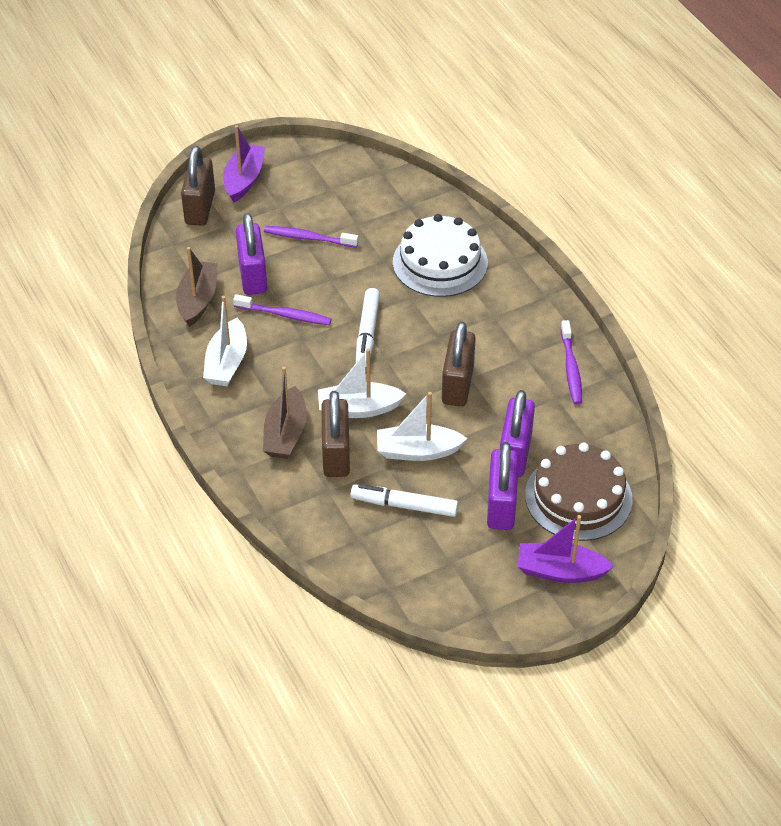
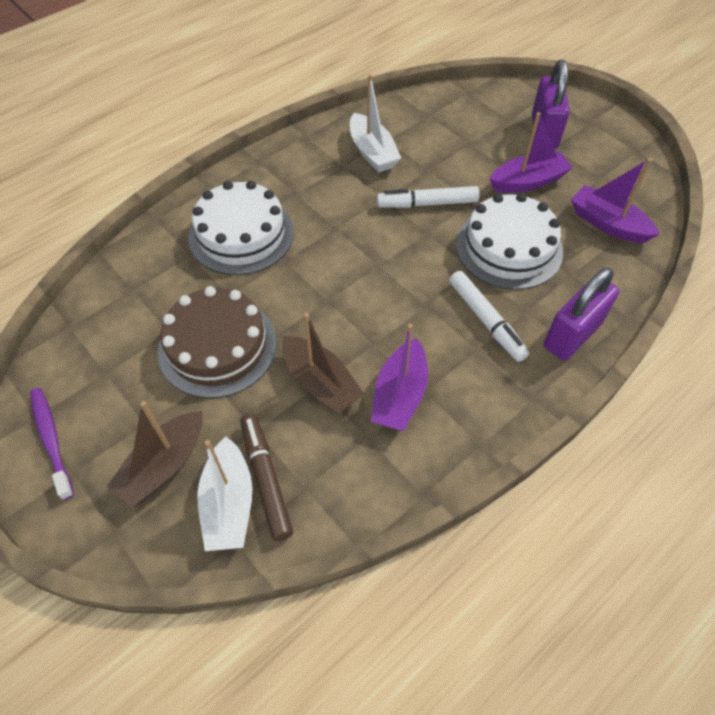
brown marker: none = 0 -> [240,414,293,541] = 1
brown padlock: [181,146,215,226] [322,391,350,477] [442,322,476,407] = 3 -> none = 0
purple boat: [223,125,265,203] [517,515,614,583] = 2 -> [371,324,428,431] [490,112,573,193] [571,158,660,243] = 3
purple padlock: [236,213,267,295] [487,442,518,530] [500,390,535,477] = 3 -> [532,60,570,149] [544,268,619,360] = 2
purple toothbrush: [233,294,331,325] [264,226,358,248] [561,320,582,405] = 3 -> [30,388,74,500] = 1
white boat: [203,296,247,386] [318,349,406,418] [377,392,467,461] = 3 -> [197,436,253,551] [350,74,401,172] = 2
white cake: [393,214,488,297] = 1 -> [189,181,294,275] [456,193,563,290] = 2

